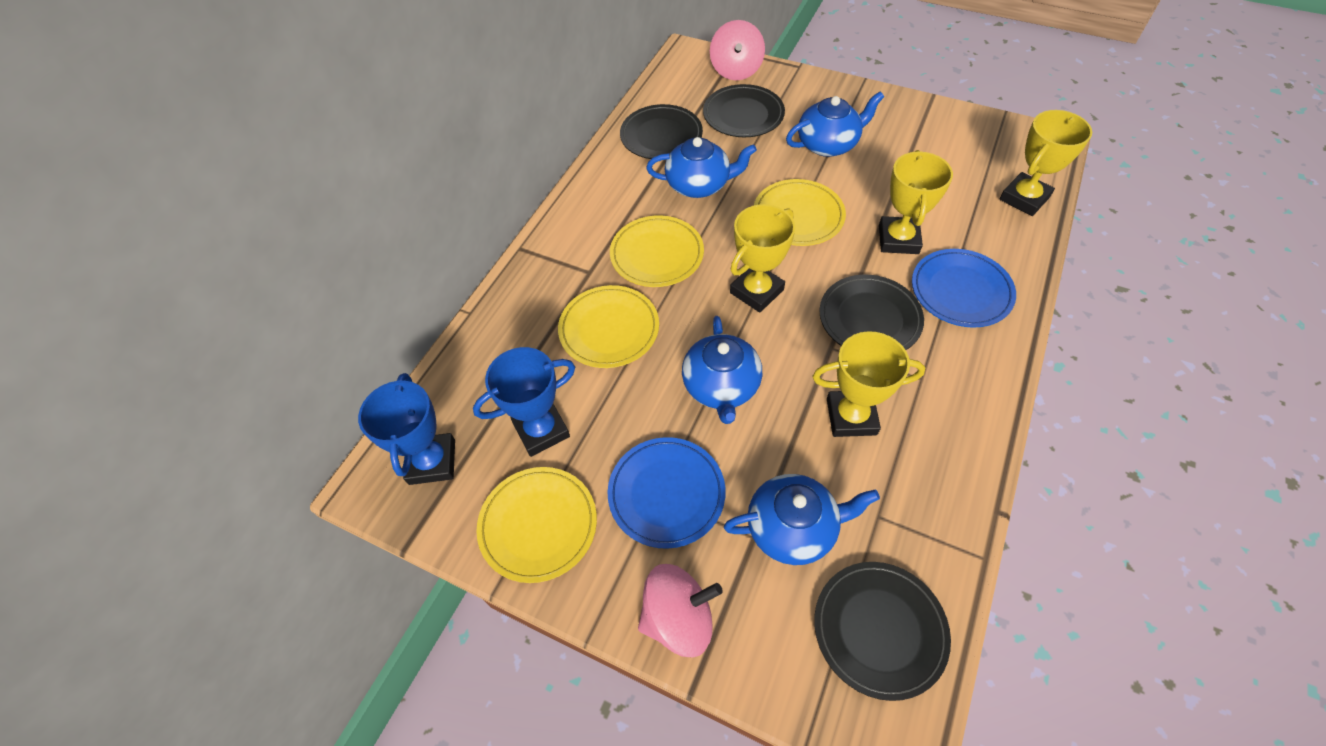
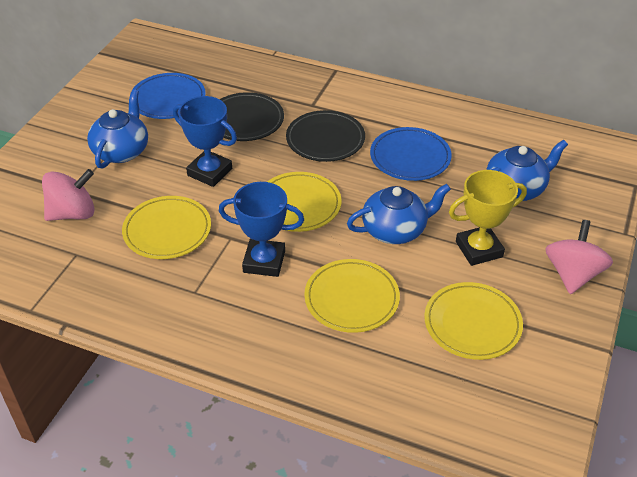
black plate: [620,104,703,159] [703,84,785,137] [814,562,951,701] [819,274,924,350] = 4 -> [220,92,284,141] [286,110,365,162] = 2
blue teapot: [646,137,757,198] [682,316,762,424] [724,474,880,565] [786,91,884,157] = 4 -> [87,89,148,169] [347,184,451,244] [486,140,568,201] = 3
yellow trophy: [730,204,795,312] [812,331,925,437] [879,150,953,254] [1000,110,1092,216] = 4 -> [449,170,527,266] = 1

